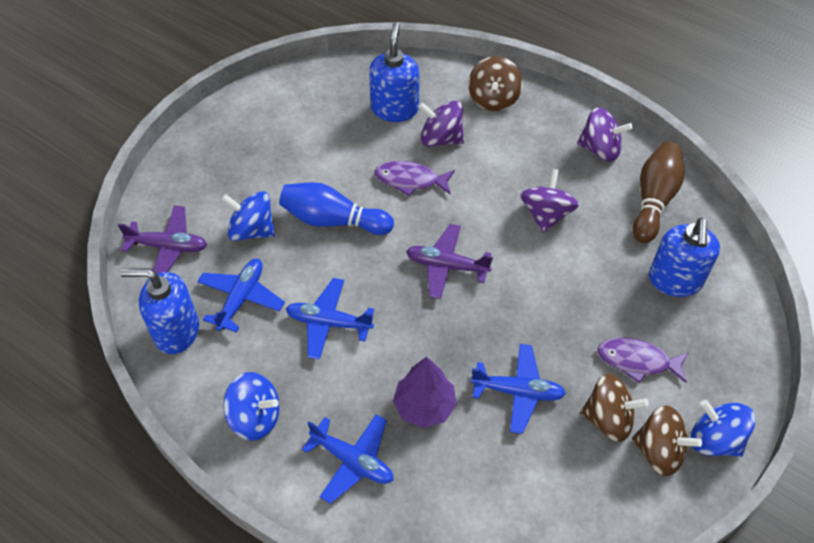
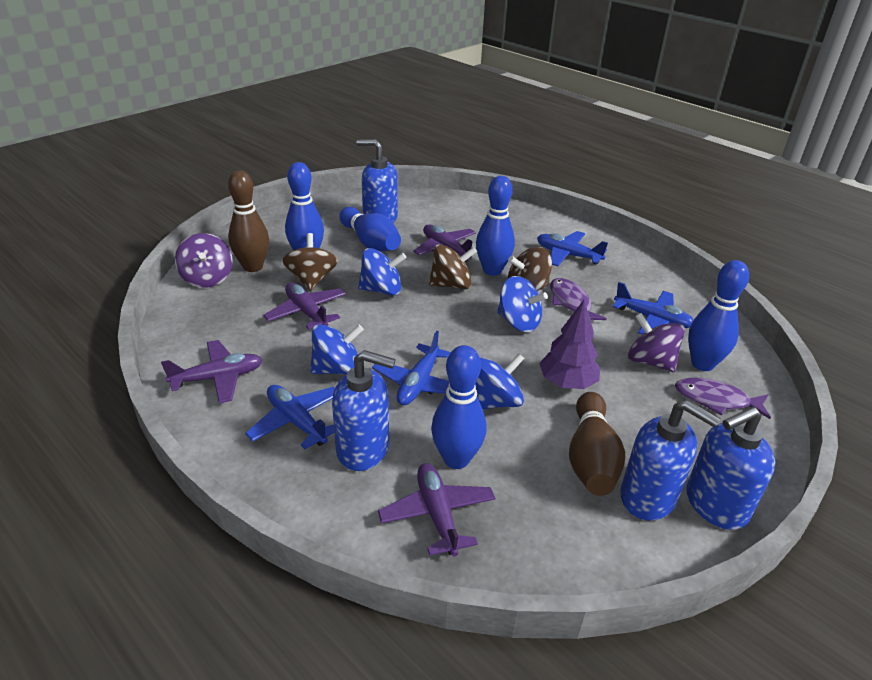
blue bowling pin: [279,182,394,235] = 1 -> [285,162,324,250] [339,207,401,251] [431,345,486,469] [476,176,515,276] [688,260,749,371] = 5
blue soap dispenser: [120,268,199,354] [369,22,419,122] [649,218,720,297] = 3 -> [332,350,396,471] [357,139,398,223] [620,400,721,521] [686,407,775,530] = 4
blue spinning top: [221,191,275,241] [223,372,280,441] [691,400,755,457] = 3 -> [310,324,364,375] [358,248,406,296] [475,354,525,409] [497,276,548,332] = 4
brown bowling pin: [633,142,685,243] = 1 -> [228,170,269,272] [569,392,625,496] = 2
purple plane: [118,206,207,273] [406,224,493,299] = 2 -> [161,340,263,403] [263,282,346,330] [378,463,496,556] [413,224,477,262] = 4
purple spinning top: [418,101,464,147] [520,169,579,233] [577,107,633,162] = 3 -> [175,233,233,288] [628,313,685,372] = 2

